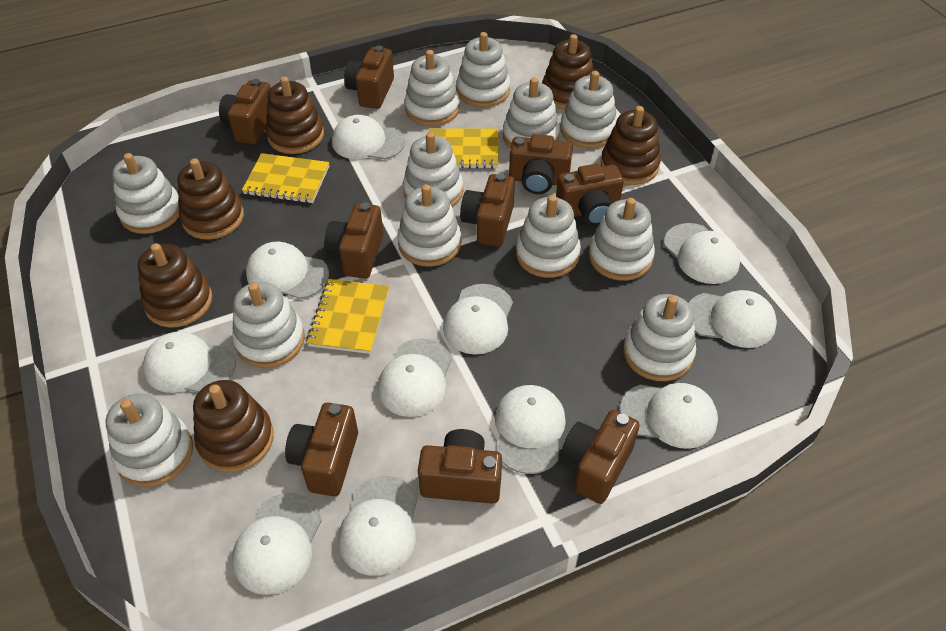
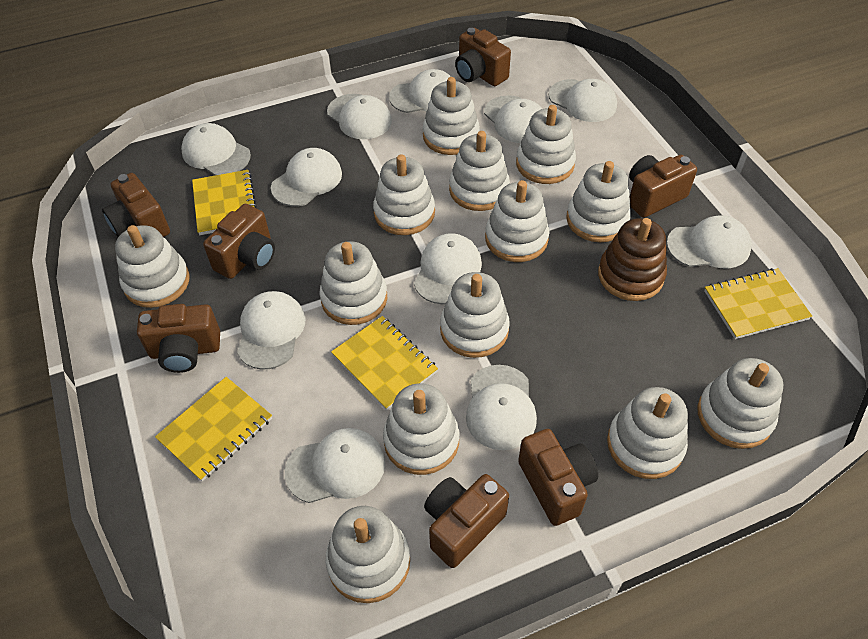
brown camera: [219,79,271,145] [285,403,358,496] [325,202,384,279] [344,45,394,109] [418,429,502,504] [460,173,515,247] [509,134,573,194] [556,164,624,226] [561,410,640,504] = 9 -> [102,173,170,237] [137,304,220,373] [203,204,275,279] [424,474,509,568] [455,28,511,86] [518,429,598,526] [629,155,697,218] = 7
brown stacking toy: [138,243,212,328] [177,158,244,240] [193,380,274,472] [266,77,324,154] [542,34,594,109] [601,106,661,185] = 6 -> [598,218,667,301] = 1
white stacking toy: [106,394,193,487] [112,153,179,234] [232,282,305,368] [397,184,461,267] [403,132,463,207] [405,50,460,126] [457,32,510,107] [503,77,560,149] [516,195,581,278] [560,71,617,148] [589,198,655,281] [623,294,696,381] = 12 -> [115,225,190,308] [319,241,387,325] [326,506,410,603] [373,154,435,235] [383,383,460,475] [423,77,480,155] [440,272,510,358] [449,131,510,211] [485,180,549,262] [516,105,576,184] [566,161,631,242] [607,387,688,479] [698,358,783,449] = 13
yellow notebook: [242,153,329,203] [306,279,389,354] [429,128,499,169] = 3 -> [155,377,272,481] [192,170,257,235] [331,316,438,410] [704,268,812,339] = 4

